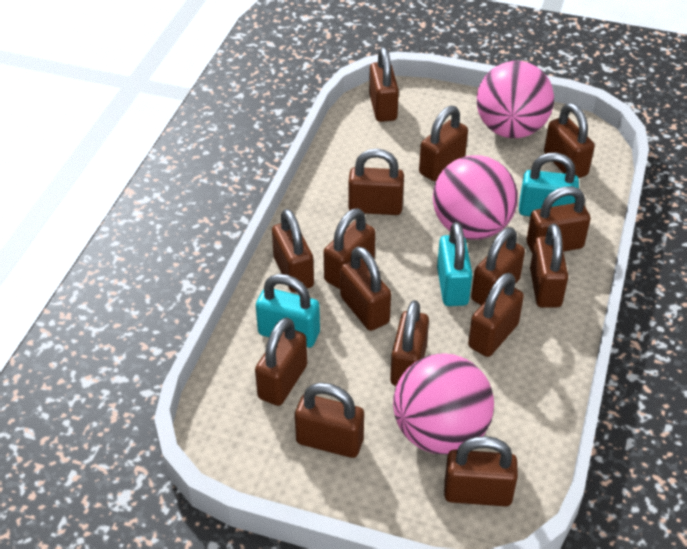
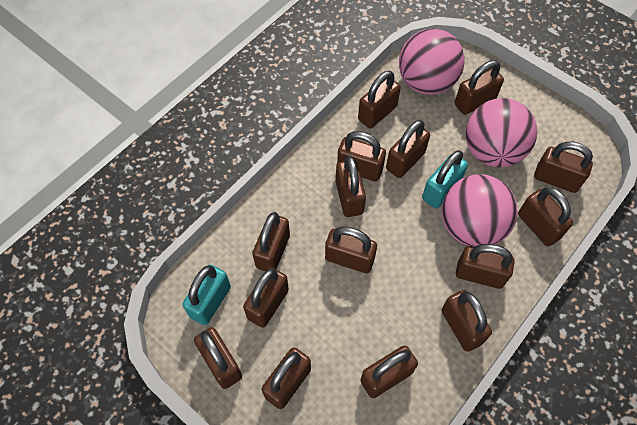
turquoise padlock: [256,274,320,348] [437,222,473,306] [519,153,579,216] = 3 -> [183,265,231,325] [422,150,468,208] = 2

